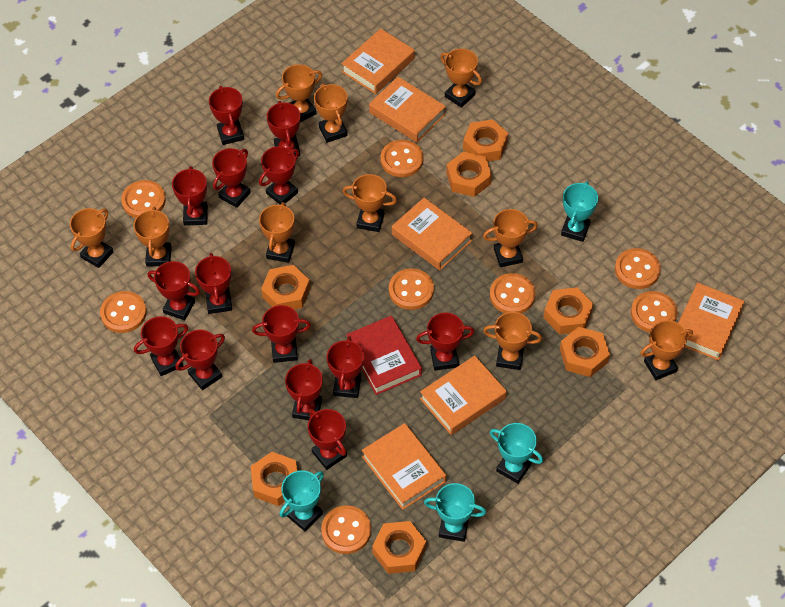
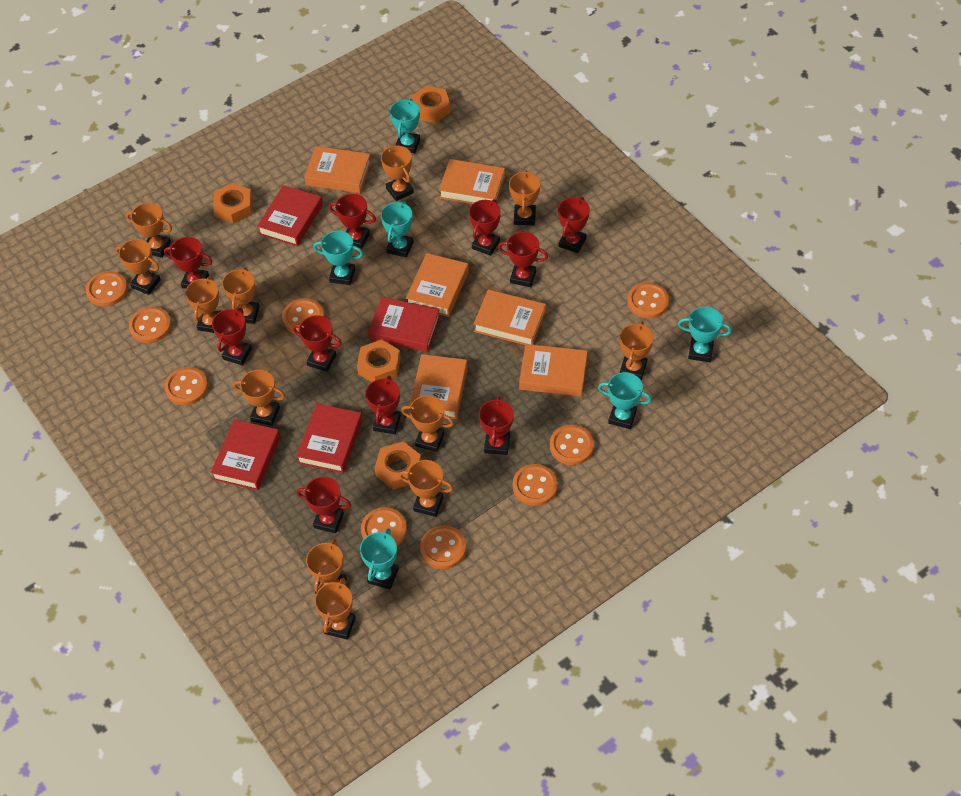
orange button: [100,291,147,333] [121,180,166,218] [321,505,371,554] [380,140,423,177] [389,268,434,310] [490,273,535,313] [615,248,661,289] [631,291,678,333] = 8 -> [86,271,128,307] [129,307,171,343] [164,367,208,405] [282,298,324,334] [361,507,407,546] [420,526,466,569] [513,464,558,506] [550,425,594,465] [627,282,669,319] = 9
orange nut: [250,452,297,506] [261,265,310,309] [372,521,426,574] [446,152,492,197] [463,119,508,162] [543,287,593,334] [560,327,610,377] = 7 -> [213,183,253,224] [357,339,401,382] [375,441,421,490] [411,86,451,123] = 4
orange trophy: [70,208,113,268] [133,207,172,266] [259,202,295,263] [276,64,322,122] [314,84,348,143] [343,174,397,232] [440,48,482,108] [483,209,538,267] [483,312,542,370] [640,320,693,380] = 10 -> [115,239,161,295] [126,203,172,258] [185,276,220,333] [222,267,260,324] [233,370,285,426] [306,539,347,594] [314,578,355,640] [381,146,414,201] [399,460,453,517] [401,395,454,452] [509,170,540,225] [619,322,654,380] = 12
red book: [346,316,422,395] = 1 -> [210,419,281,491] [257,185,323,246] [296,403,363,473] [368,297,440,352] = 4
red trophy: [134,316,188,376] [148,261,200,320] [172,166,208,226] [175,330,225,390] [195,253,232,314] [209,86,244,145] [212,148,251,208] [252,305,311,363] [259,146,299,205] [267,101,301,157] [285,359,323,420] [308,409,347,470] [327,336,364,398] [416,312,474,371] = 14 -> [164,237,212,289] [212,308,252,365] [293,315,342,372] [297,477,351,533] [329,194,376,249] [365,376,401,434] [469,199,501,256] [479,396,514,455] [498,232,548,287] [558,197,590,253] = 10
turquoise trophy: [280,470,324,532] [424,483,486,542] [490,423,543,484] [561,181,598,242] = 4 -> [313,230,363,285] [360,528,399,590] [381,201,414,258] [390,99,420,154] [598,372,652,429] [678,306,732,362] = 6

